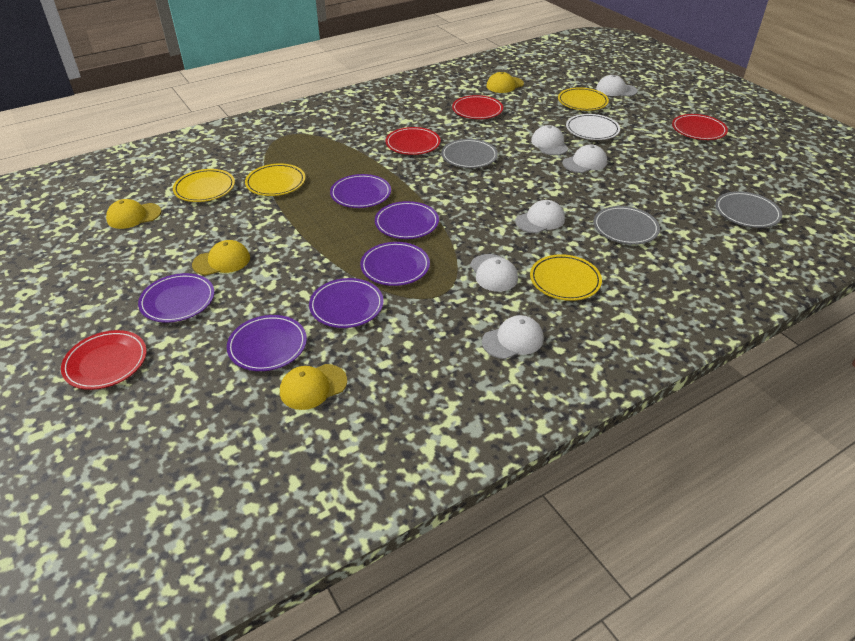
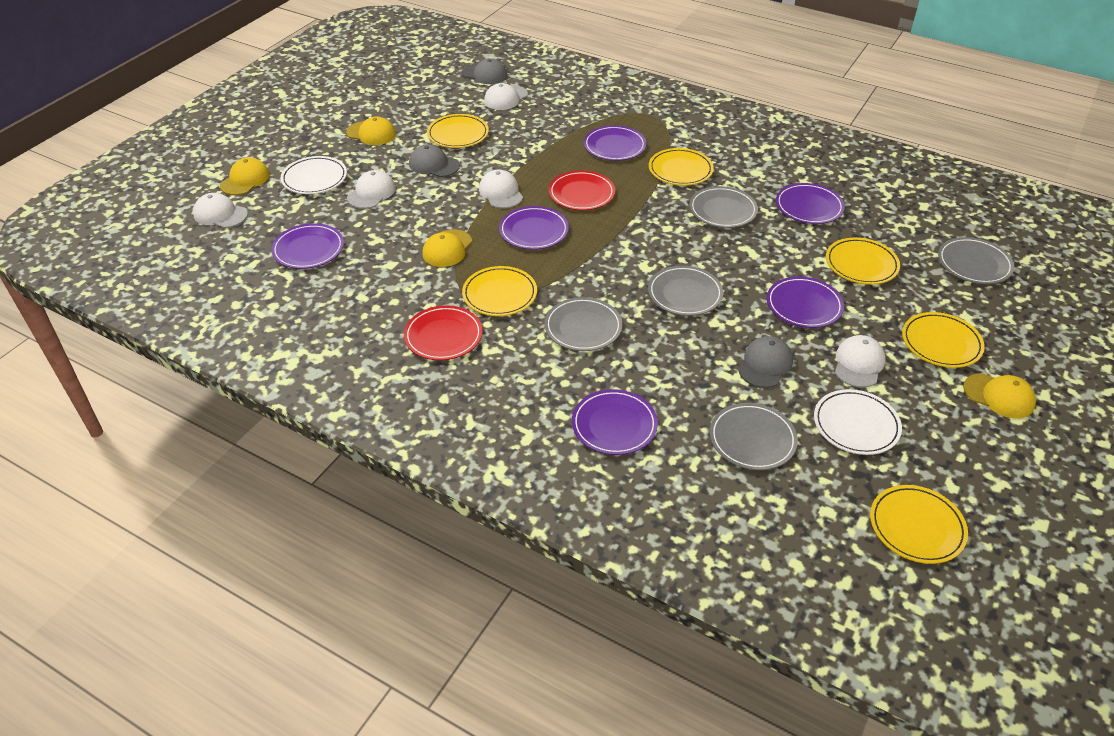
grey cap: none = 0 -> [409,144,460,177] [462,58,507,84] [738,336,793,388] = 3
grey plate: [441,139,498,168] [593,206,660,245] [715,191,782,228] = 3 -> [545,297,622,351] [648,266,723,316] [689,186,758,228] [710,403,798,470] [938,237,1014,284] = 5
red plate: [61,330,147,390] [385,127,440,155] [452,95,503,119] [672,114,728,140] = 4 -> [404,305,483,360] [549,171,615,210] = 2
white cap: [470,254,518,292] [482,315,544,359] [515,200,565,233] [531,125,569,155] [563,144,607,173] [596,75,637,97] = 6 -> [193,193,248,228] [347,170,396,209] [479,170,523,208] [484,83,528,110] [835,335,886,388] = 5
white plate: [566,114,620,140] = 1 -> [281,156,347,194] [814,389,902,455] = 2
yellow plate: [173,169,235,202] [245,163,305,196] [530,254,602,301] [558,87,609,111] = 4 -> [427,114,489,148] [462,266,537,316] [649,148,714,186] [826,238,900,285] [870,485,968,564] [902,312,985,368] = 6

